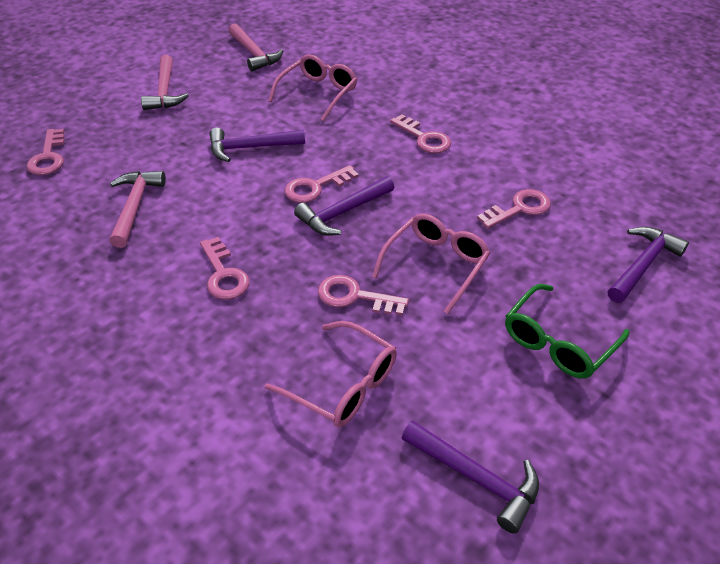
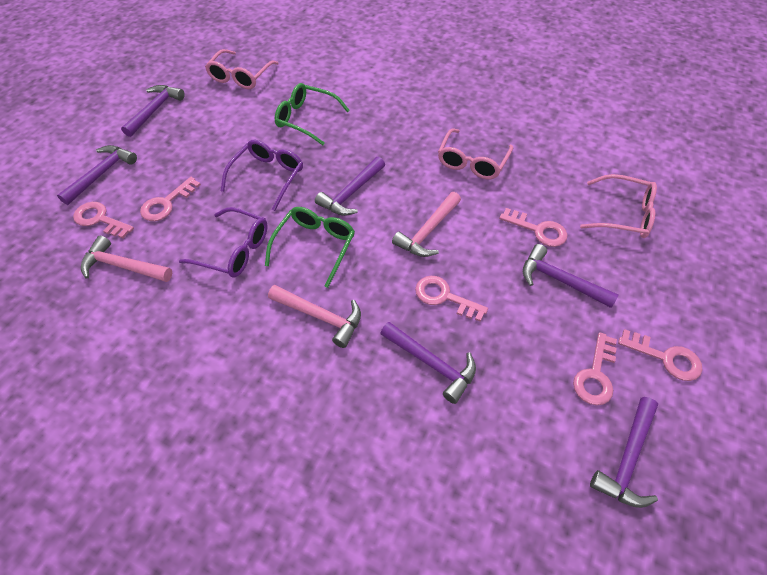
green glasses: [505,284,629,379] = 1 -> [265,207,355,288] [275,83,350,145] = 2
purple glasses: none = 0 -> [179,207,268,278] [221,140,303,211] = 2
purple hammer: [210,128,305,162] [294,176,394,236] [402,421,539,534] [608,226,689,303] = 4 -> [57,145,137,205] [121,85,185,137] [315,157,385,216] [380,322,476,404] [523,244,619,308] [590,397,658,508] = 6

